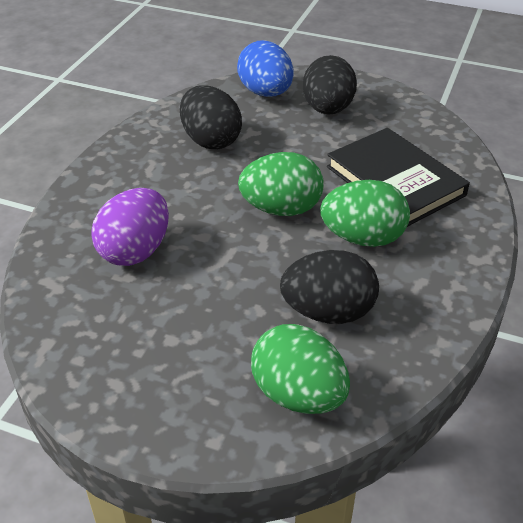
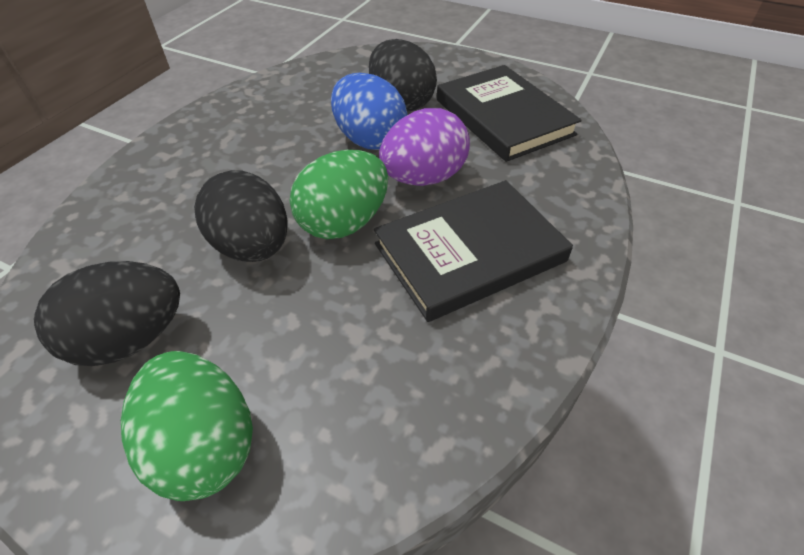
black book: [327,128,470,227] = 1 -> [374,180,573,322] [437,65,582,162] = 2
green egg: [238,152,324,216] [251,324,350,414] [320,180,410,247] = 3 -> [121,351,253,501] [290,150,388,239] = 2

